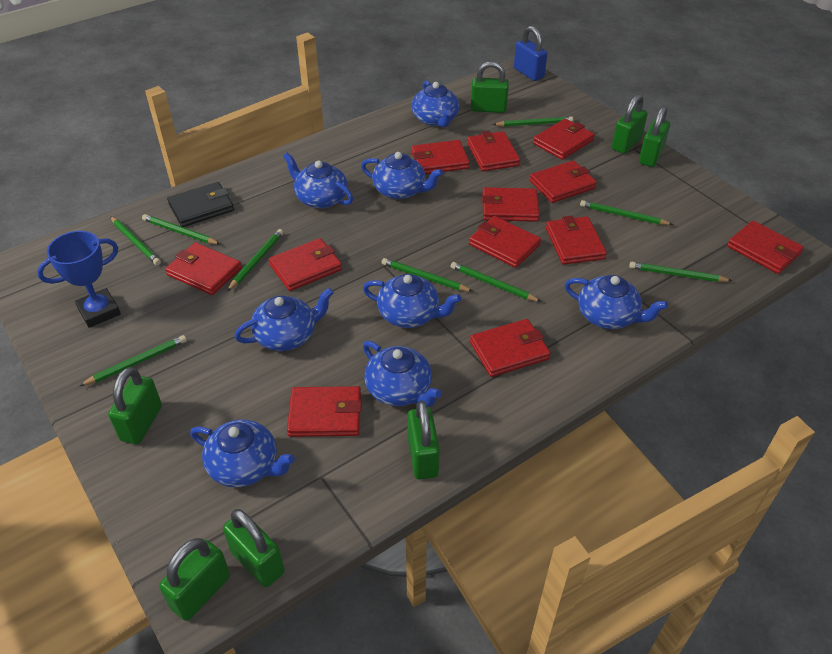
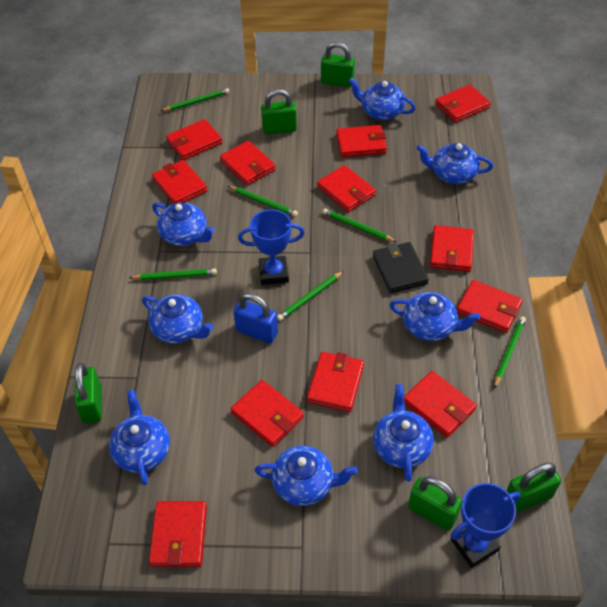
blue trophy: [37,231,121,328] = 1 -> [238,210,305,285] [451,483,520,568] = 2
green padlock: [108,367,162,444] [159,538,230,621] [223,509,285,587] [407,400,440,480] [471,61,509,113] [612,94,648,154] [639,106,670,167] = 7 -> [75,363,102,424] [261,89,297,135] [321,42,355,87] [408,476,462,531] [506,463,561,513] = 5
green pencil: [80,335,187,386] [110,216,161,265] [142,214,220,244] [227,229,284,292] [381,258,473,292] [450,262,541,302] [493,116,573,127] [580,200,673,225] [629,262,732,282] = 9 -> [129,269,217,280] [161,88,230,111] [228,186,298,217] [277,271,344,321] [323,208,396,242] [494,316,526,389] = 6

